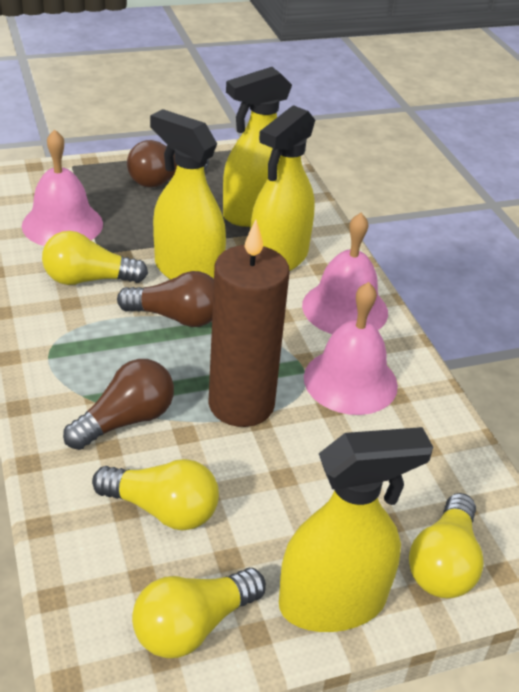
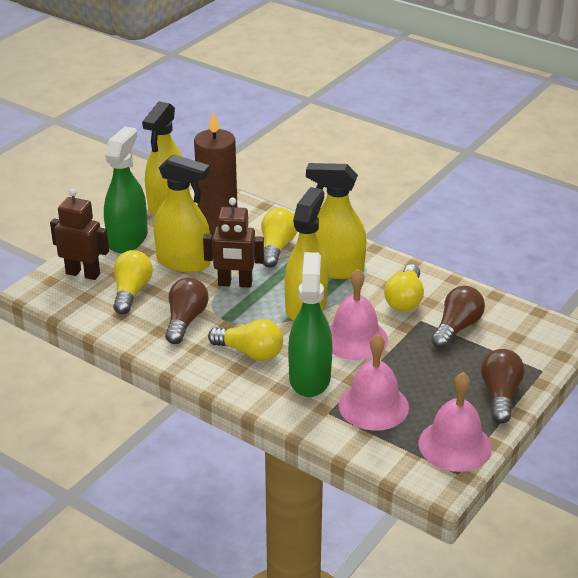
brown robot: none = 0 -> [50,189,109,280] [203,198,264,288] = 2
green spray bottle: none = 0 -> [104,126,148,253] [288,252,333,397] = 2

